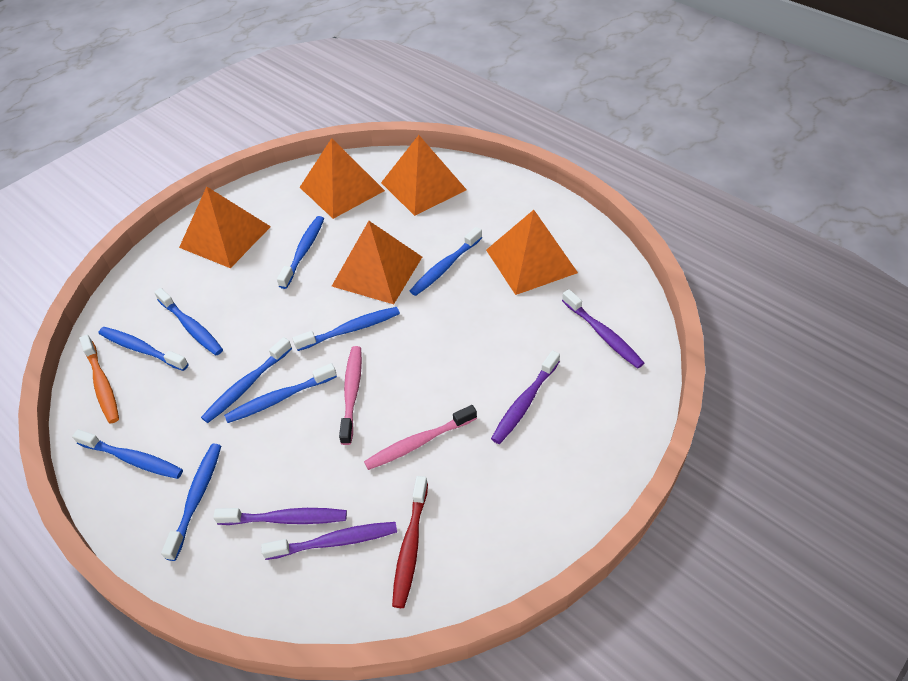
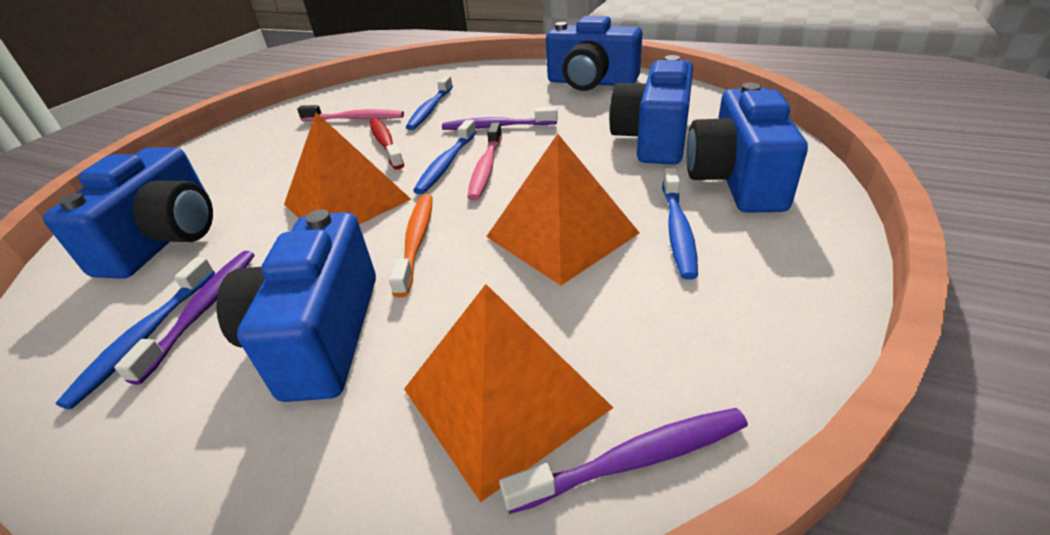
blue camera: none = 0 -> [43,147,213,279] [216,209,376,402] [546,16,642,91] [609,55,693,165] [687,83,808,213] = 5
blue toothbrush: [72,429,183,479] [99,327,189,371] [154,288,223,355] [161,444,221,561] [201,337,292,423] [224,363,337,423] [277,216,324,289] [293,307,400,351] [410,227,482,296] = 9 -> [56,257,215,409] [406,76,453,130] [413,120,476,194] [662,168,698,280] = 4
orange pyramid: [179,186,271,268] [299,138,385,219] [332,221,422,304] [381,135,467,216] [486,210,578,295] = 5 -> [284,112,411,224] [404,284,613,503] [486,134,640,286] = 3
purple toothbrush: [213,508,347,525] [261,522,397,560] [491,350,560,444] [562,289,644,369] = 4 -> [114,251,255,385] [442,107,558,130] [499,408,748,514] = 3

